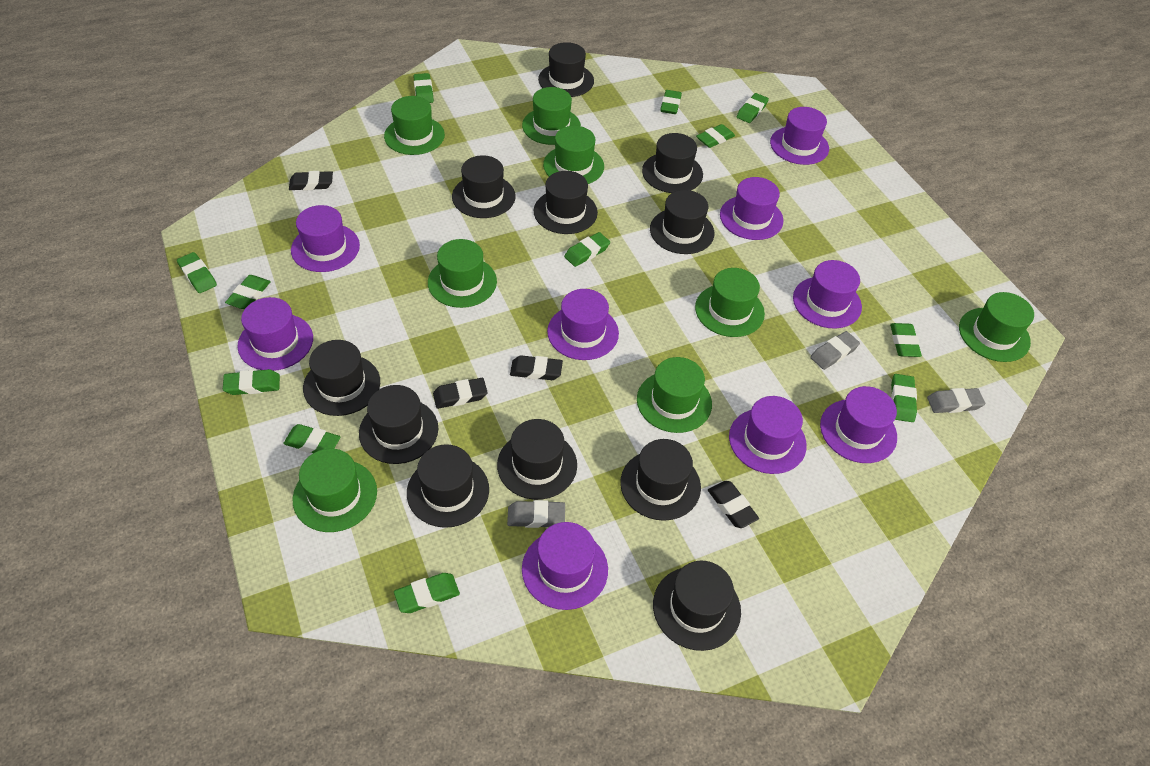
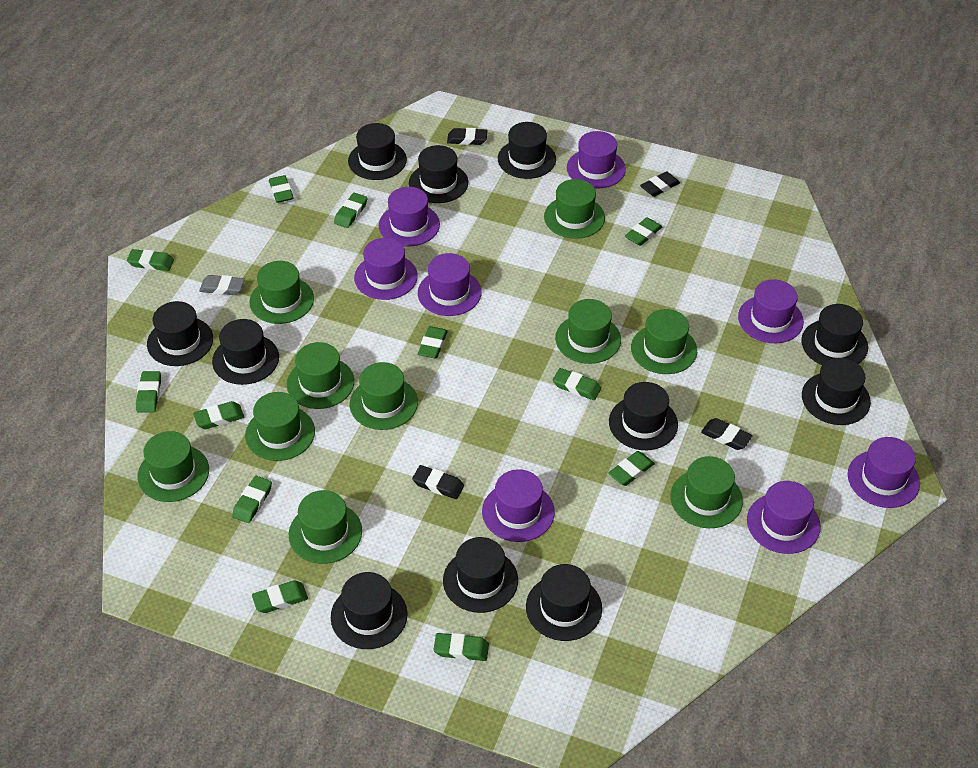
green hat: [292,449,377,532] [384,96,445,155] [428,239,497,308] [522,87,581,145] [543,126,604,184] [637,357,712,433] [695,268,765,337] [959,292,1034,362] = 8 -> [138,431,209,502] [245,392,315,461] [250,261,314,324] [287,342,354,409] [289,490,362,564] [350,362,418,430] [544,179,605,239] [555,299,621,364] [631,309,697,374] [670,456,743,528] = 10
grey eraser: [507,500,565,528] [810,331,860,370] [927,388,985,413] = 3 -> [199,275,245,295] = 1
purple hat: [237,297,313,371] [291,205,360,272] [522,522,608,610] [547,289,619,360] [720,177,784,240] [729,396,807,474] [770,107,829,165] [793,260,862,329] [820,386,897,463] = 9 -> [354,238,418,300] [379,187,440,246] [418,253,482,316] [482,469,555,542] [567,131,626,189] [738,279,804,343] [747,481,821,554] [848,437,920,508] = 8

